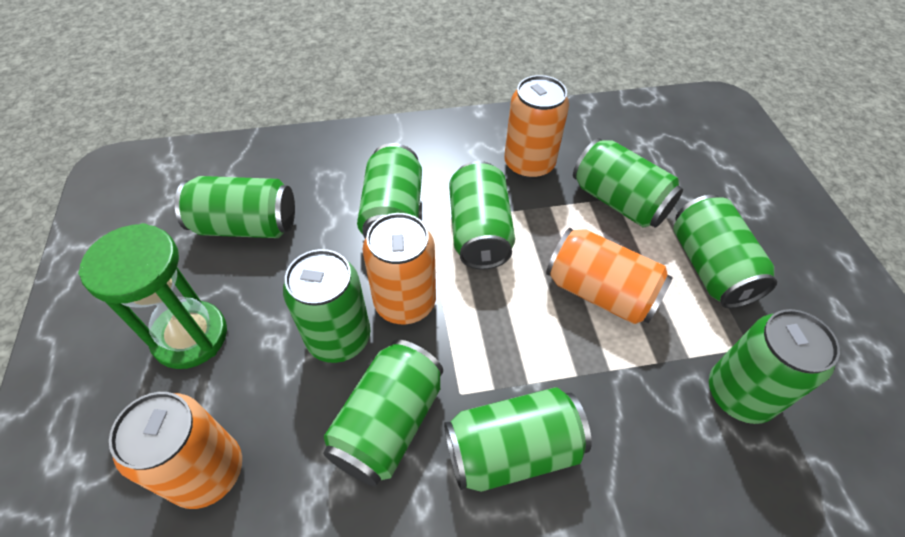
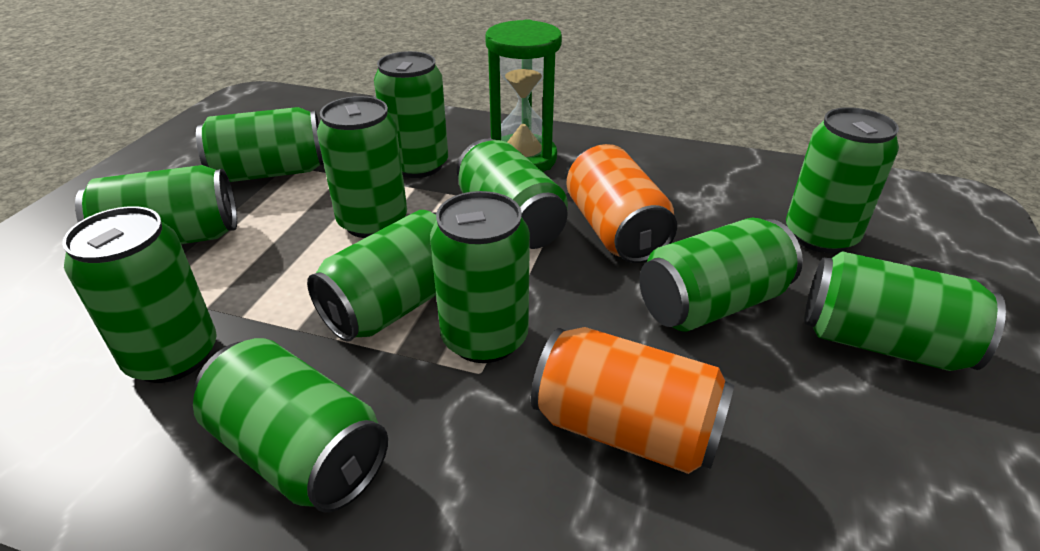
green can: [175,176,295,238] [283,249,370,363] [323,340,443,486] [357,143,422,238] [444,387,592,492] [449,161,515,270] [573,138,683,228] [673,195,777,308] [709,309,840,424] = 9 -> [62,206,217,383] [75,165,237,244] [193,338,388,513] [196,107,324,182] [307,210,437,342] [317,96,407,238] [374,51,448,178] [430,191,530,363] [457,139,568,249] [640,218,803,332] [786,107,899,253] [804,251,1006,371] = 12
orange can: [109,392,242,509] [363,213,436,324] [504,75,569,179] [546,228,673,324] = 4 -> [531,327,734,474] [566,144,677,263] = 2

